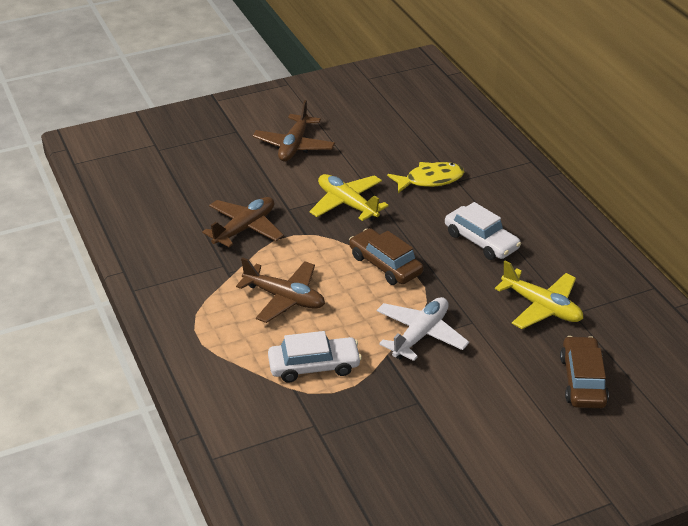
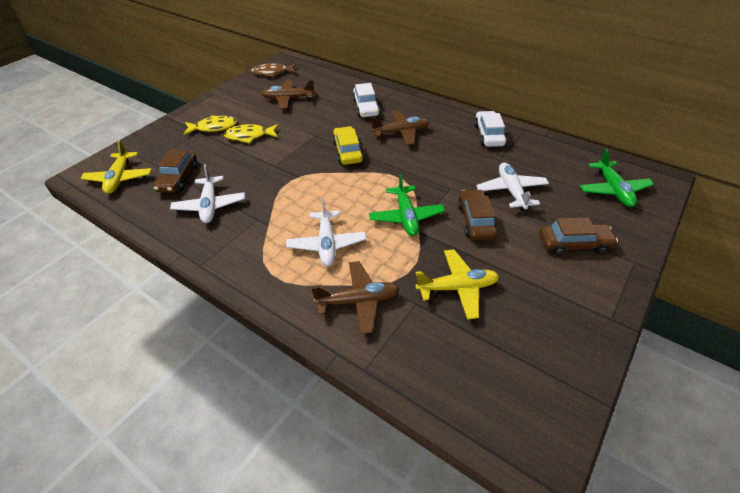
brown car: [349,228,424,285] [560,336,609,408] = 2 -> [153,150,197,193] [458,189,497,240] [539,217,618,255] = 3
brown fish: none = 0 -> [251,63,296,77] = 1
green plane: none = 0 -> [369,173,445,236] [580,149,654,207] = 2
white plane: [377,297,469,361] = 1 -> [170,164,245,223] [286,198,367,266] [476,163,549,211] = 3
yellow car: none = 0 -> [332,126,364,165] = 1
yellow fish: [387,162,464,193] = 1 -> [183,115,237,135] [224,124,278,143] = 2

